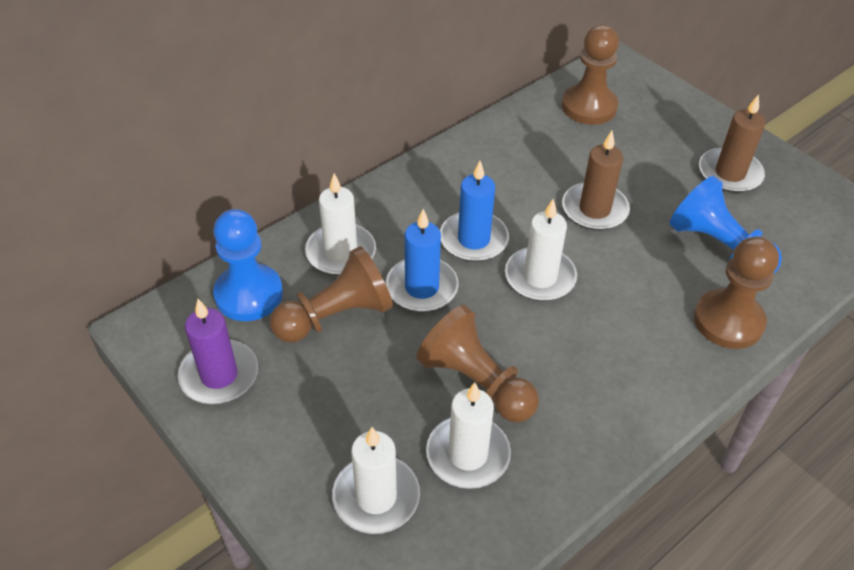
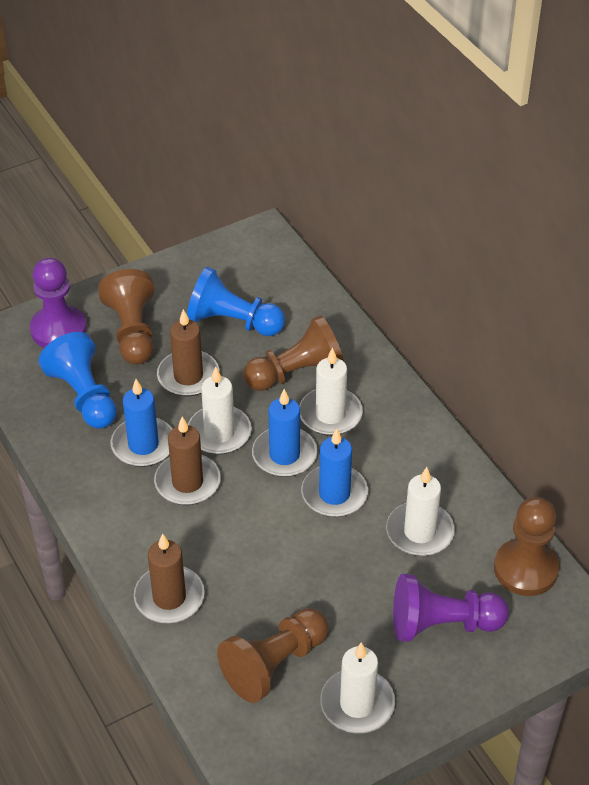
blue candle: [386,209,459,312] [440,161,509,262] = 2 -> [110,379,172,467] [252,389,317,477] [301,428,368,517] = 3
brown candle: [562,131,630,231] [699,94,766,193] = 2 -> [133,533,205,623] [154,417,221,505] [157,309,219,396] = 3
purple candle: [178,299,258,404] = 1 -> none = 0
purple pawn: none = 0 -> [30,258,87,348] [393,574,509,642] = 2

